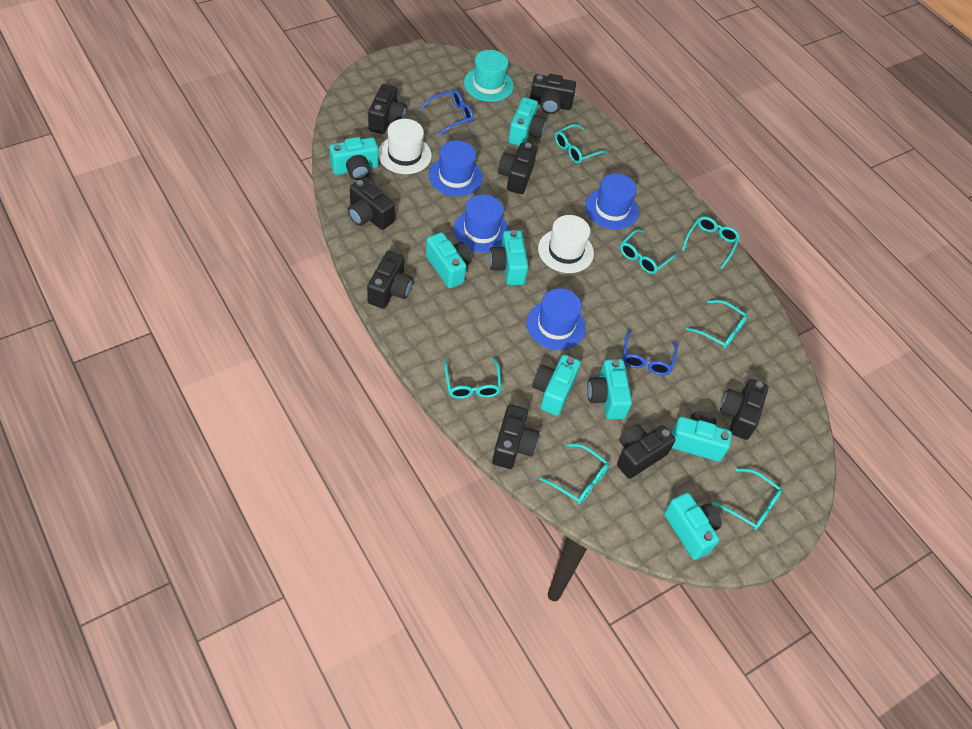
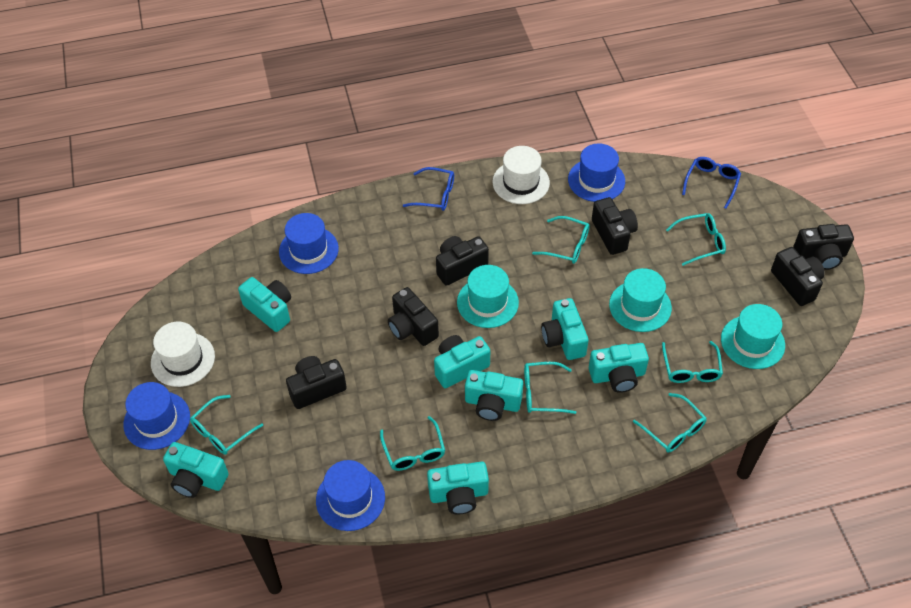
black camera: [348,178,395,230] [367,251,413,309] [368,84,407,134] [492,405,539,469] [498,142,537,194] [530,74,576,114] [617,424,676,479] [720,379,768,440] = 8 -> [286,356,347,409] [388,287,439,346] [436,236,489,286] [592,197,638,255] [771,247,825,306] [793,224,854,270] = 6
turquoise camera: [329,137,379,180] [426,232,472,288] [489,230,528,285] [508,97,546,146] [532,355,581,416] [587,359,632,420] [664,493,722,560] [671,411,732,462] = 8 -> [163,442,229,498] [238,277,291,332] [427,462,489,514] [434,335,490,388] [465,370,523,421] [541,298,589,360] [589,343,649,393] = 7
turquoise hat: [464,50,514,102] = 1 -> [457,265,519,328] [609,268,672,332] [721,304,785,369] = 3

